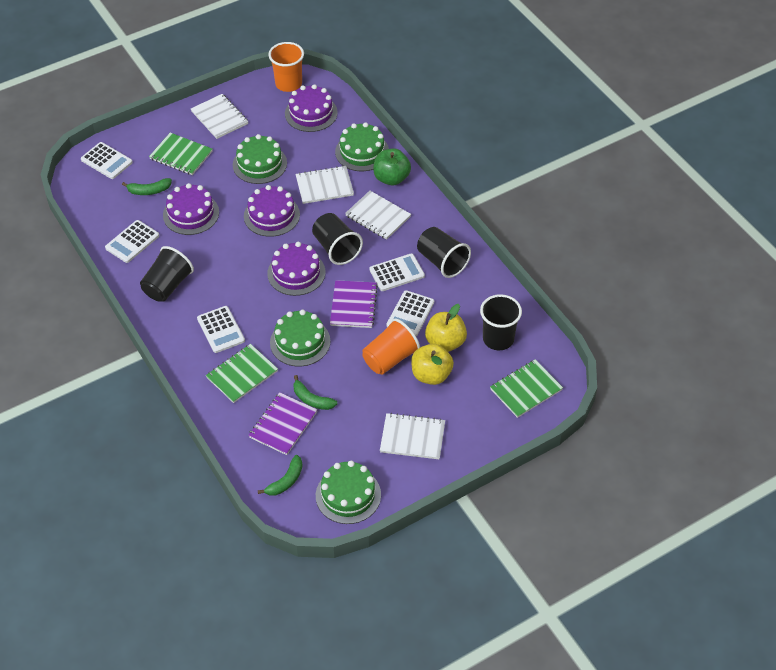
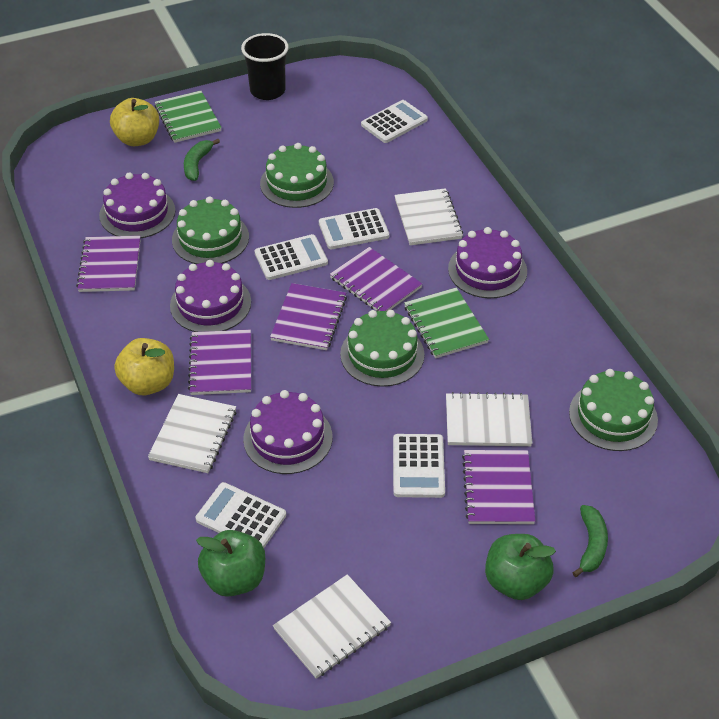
black cup: [140,246,194,302] [312,213,363,265] [417,227,471,278] [480,294,522,350] = 4 -> [241,33,289,100] = 1
green apple: [373,149,411,185] = 1 -> [196,530,265,597] [485,534,556,600] = 2
green banana: [122,178,172,195] [258,455,303,496] [293,375,337,410] = 3 -> [184,139,220,181] [573,505,608,577] = 2
green notebook: [149,133,213,175] [206,344,278,403] [490,359,563,418] = 3 -> [154,91,222,143] [404,287,489,358] = 2
orange cup: [268,42,304,92] [362,318,420,375] = 2 -> none = 0
purple notebook: [248,392,317,455] [330,280,378,328] = 2 -> [76,236,141,292] [188,330,251,395] [270,283,347,350] [330,247,422,311] [462,450,535,524] = 5

